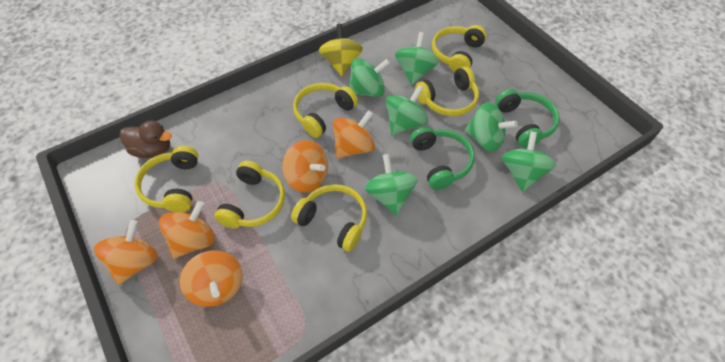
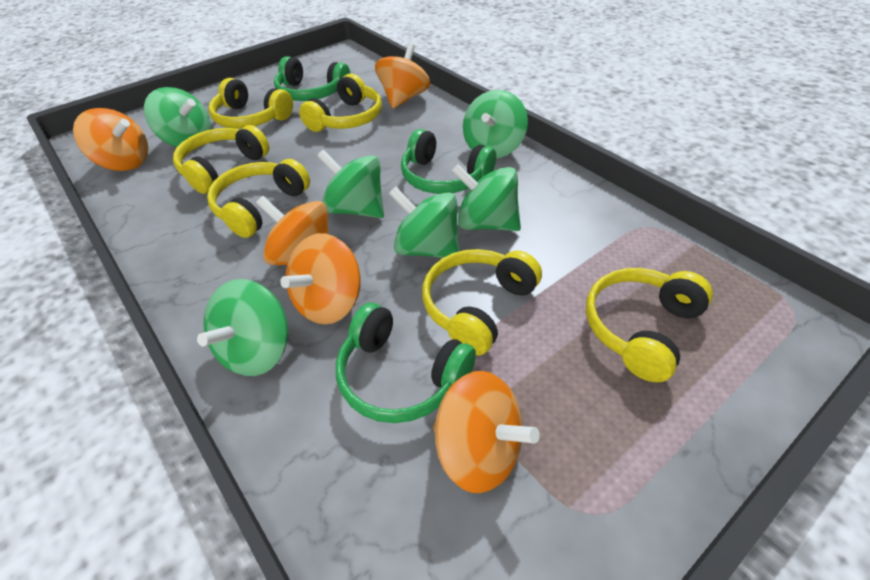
brown duck: [119,121,172,158] = 1 -> none = 0
green headphones: [410,127,475,190] [495,89,560,148] = 2 -> [274,56,350,101] [336,302,476,423] [401,129,496,194] = 3
yellow spinning top: [319,24,363,77] = 1 -> none = 0

